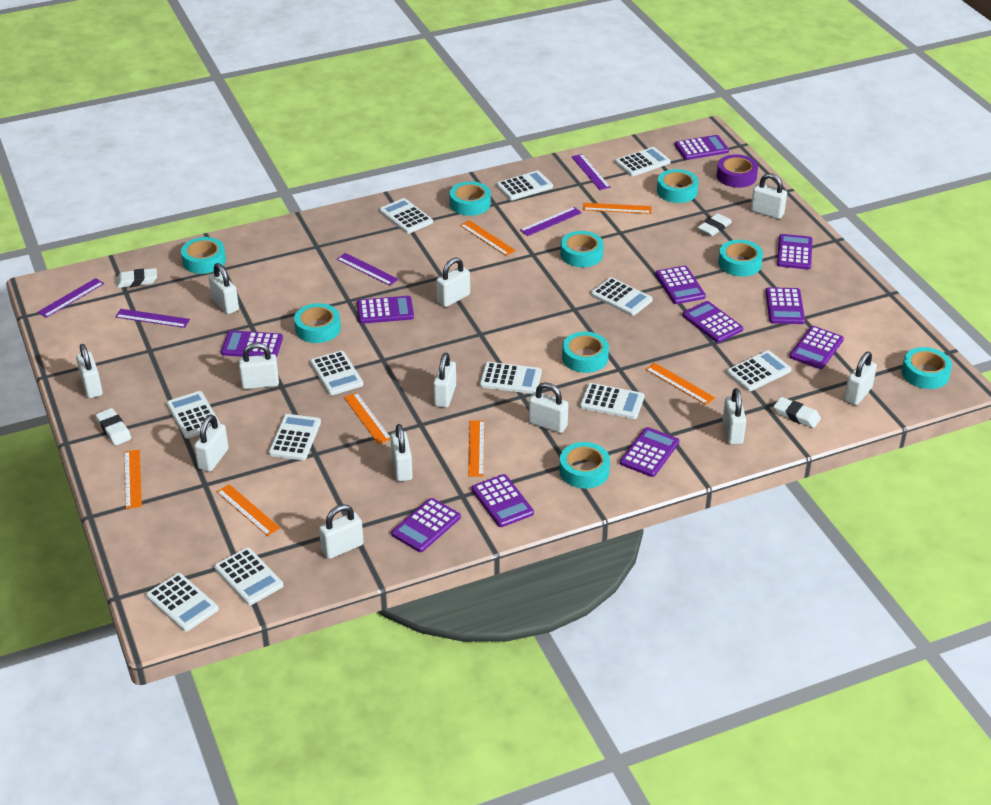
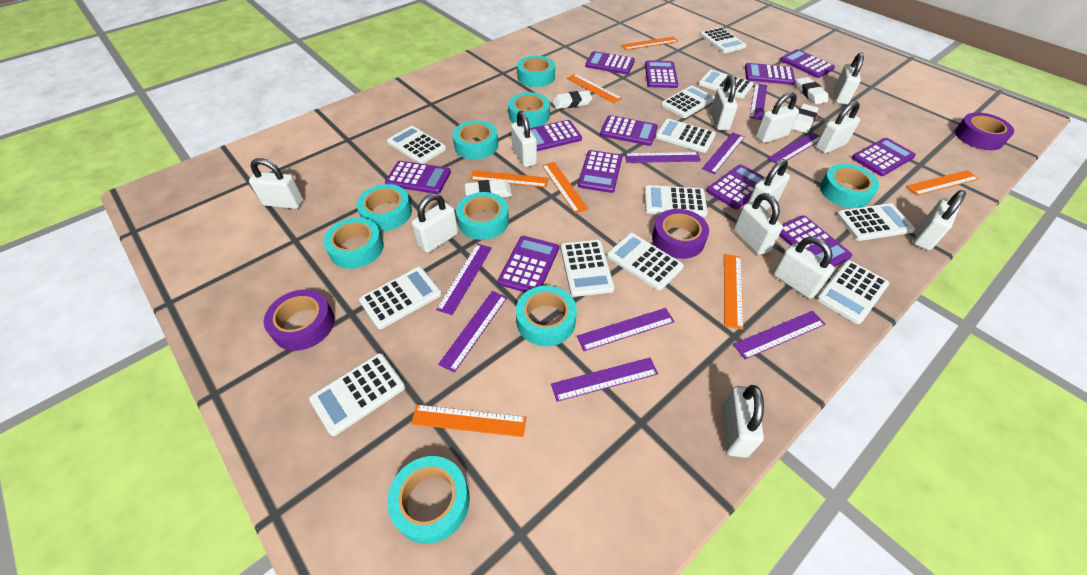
purple calculator: [221,330,283,358] [357,296,414,324] [391,498,461,552] [471,474,534,527] [620,427,679,477] [655,265,706,304] [675,135,729,160] [682,301,743,343] [765,287,805,324] [777,234,813,270] [789,326,844,369] = 11 -> [385,161,451,194] [498,236,559,292] [530,120,582,151] [578,150,622,193] [585,51,635,74] [600,115,658,146] [645,60,678,88] [707,164,765,210] [745,63,795,85] [779,215,852,267] [780,49,835,78] [852,138,916,176] = 12
purple ruler: [38,278,104,318] [115,309,190,328] [337,253,399,286] [520,207,582,236] [571,154,611,190] = 5 -> [436,244,492,315] [438,291,507,373] [551,358,658,402] [577,308,675,351] [625,152,701,163] [702,132,745,174] [733,311,825,359] [749,83,767,120] [767,132,820,164] = 9
purple tape: [717,154,758,188] = 1 -> [264,289,335,351] [652,209,709,259] [955,112,1014,150] = 3

